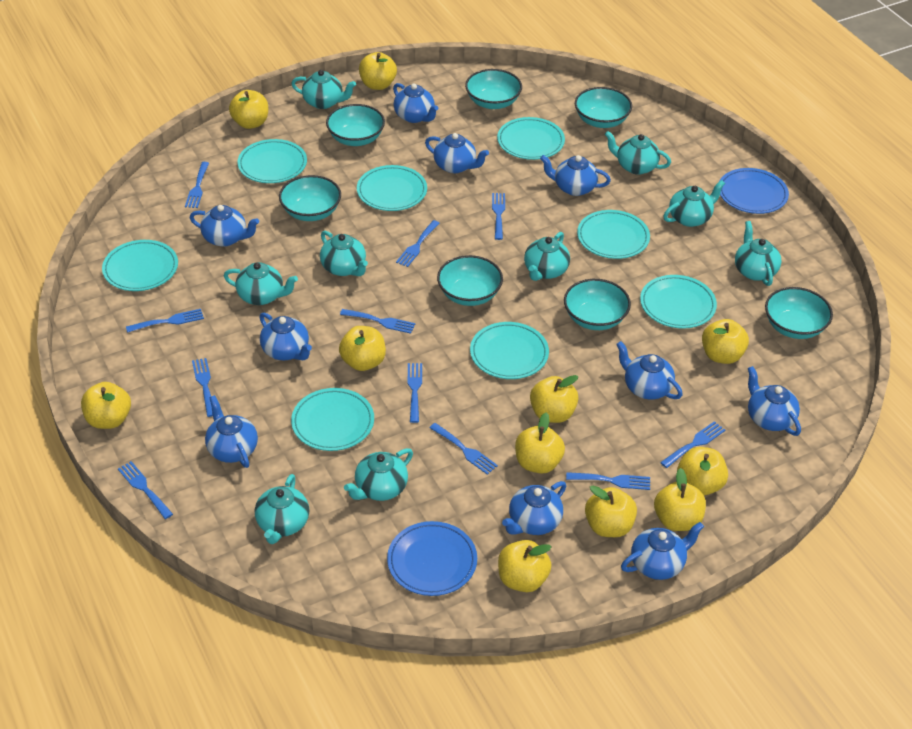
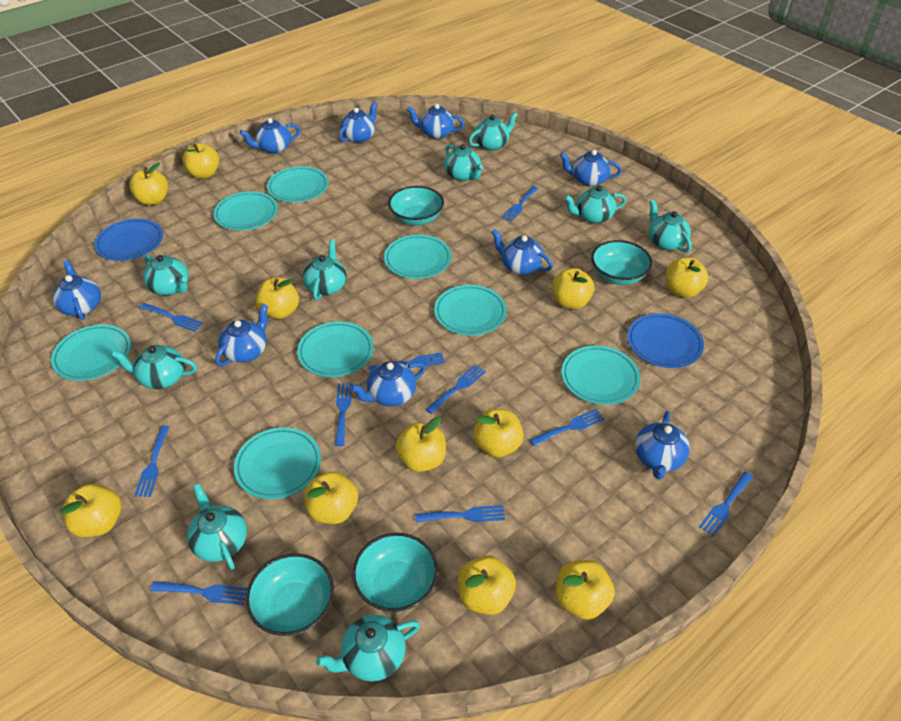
blue fork: [118,461,173,519] [126,309,204,333] [185,162,209,208] [192,358,213,417] [340,309,415,334] [396,220,439,267] [407,363,422,423] [430,423,498,475] [492,193,505,240] [566,472,650,490] [660,421,725,468] = 11 -> [134,426,169,497] [140,303,204,332] [150,581,248,605] [335,383,352,446] [369,352,445,372] [415,505,505,523] [426,365,486,414] [502,186,539,222] [530,409,604,447] [699,472,753,536] = 10
blue teapot: [190,205,259,247] [205,395,258,468] [259,313,312,360] [393,83,438,123] [425,133,489,173] [502,481,566,535] [540,155,611,196] [616,341,683,400] [621,522,704,580] [748,366,801,436] = 10 -> [53,260,101,320] [215,304,268,366] [240,118,300,154] [339,101,377,143] [350,361,426,406] [407,104,464,139] [491,229,553,275] [560,150,622,187] [635,411,690,479] = 9
turquoise bowl: [279,175,341,221] [326,104,385,146] [437,255,503,306] [465,69,522,109] [564,279,631,330] [575,87,632,128] [765,287,833,339] = 7 -> [246,553,334,636] [352,533,438,612] [388,186,444,225] [591,240,652,285] = 4

